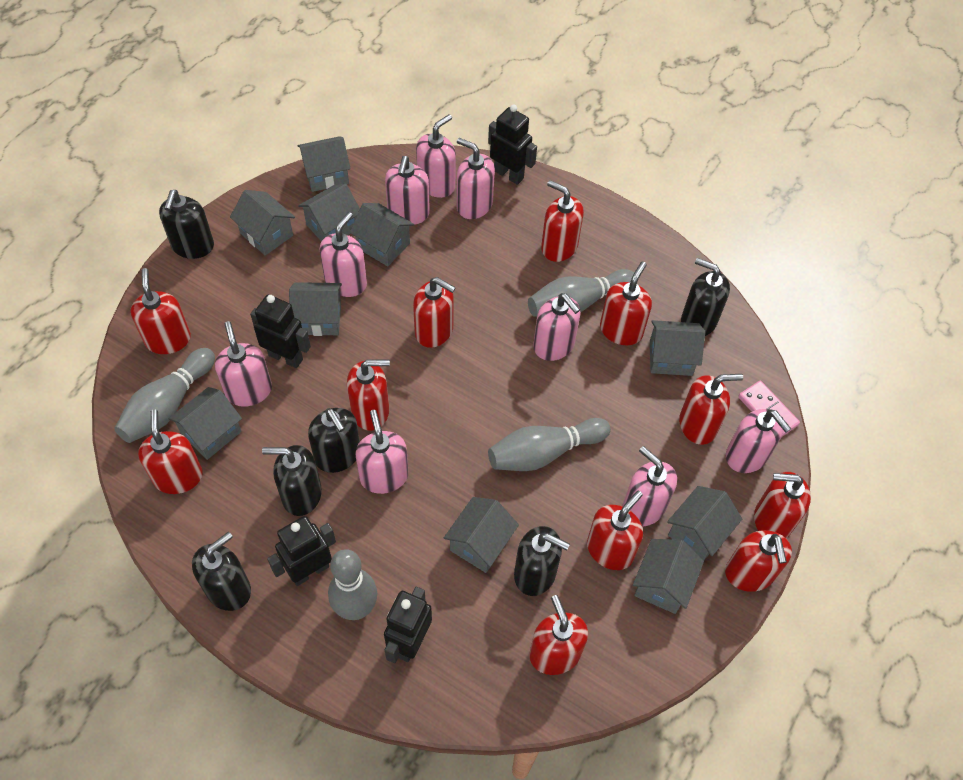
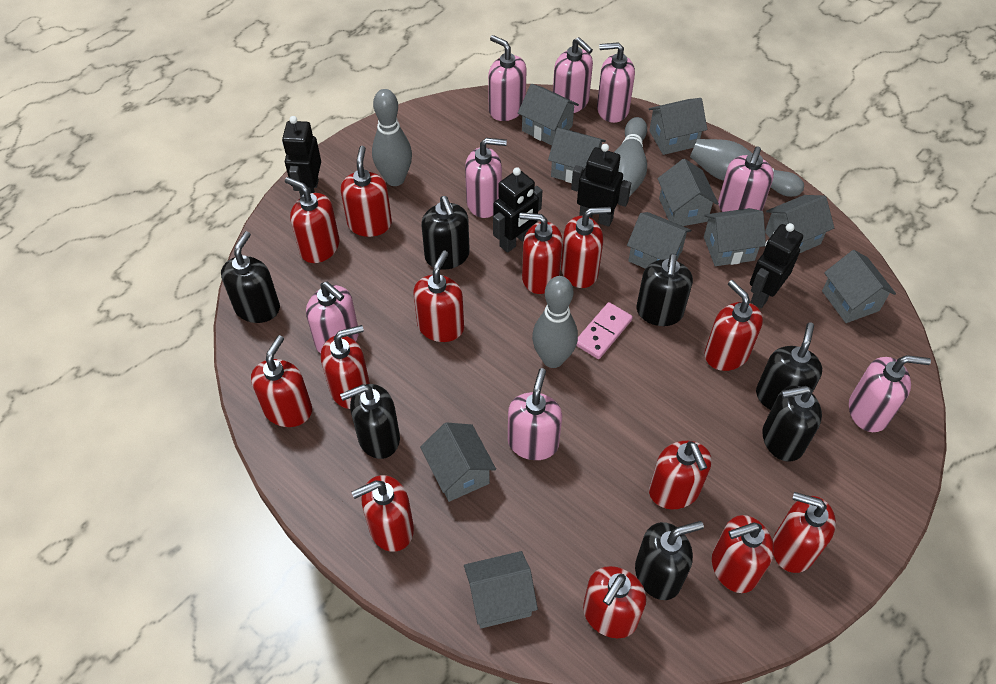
black soap dispenser: [159,190,214,259] [192,532,251,611] [262,445,322,516] [308,408,360,473] [514,526,570,596] [681,258,730,336] = 6 -> [221,231,280,323] [340,384,400,459] [421,196,470,270] [635,521,704,600] [637,254,693,326] [756,322,822,410] [762,386,822,462] = 7
pink soap dispenser: [215,321,272,407] [319,212,367,297] [356,410,409,494] [385,156,430,225] [416,114,456,198] [456,138,495,219] [533,293,580,361] [622,446,677,526] [726,409,791,473] = 9 -> [306,282,359,353] [465,138,507,218] [488,35,527,121] [508,368,562,460] [553,37,593,113] [597,42,635,123] [718,147,774,212] [849,355,931,432] = 8
red soap dispenser: [131,268,191,354] [138,409,203,494] [347,359,390,431] [413,277,456,348] [529,595,588,675] [541,180,584,262] [587,491,643,570] [600,261,652,345] [679,374,743,445] [725,530,792,592] [754,472,811,538] = 11 -> [251,335,312,427] [285,177,339,263] [321,325,370,409] [341,146,392,237] [351,475,414,552] [413,251,464,342] [519,212,563,294] [561,207,611,288] [583,566,646,638] [649,441,712,509] [705,280,763,371] [712,515,774,593] [773,492,836,573] = 13

